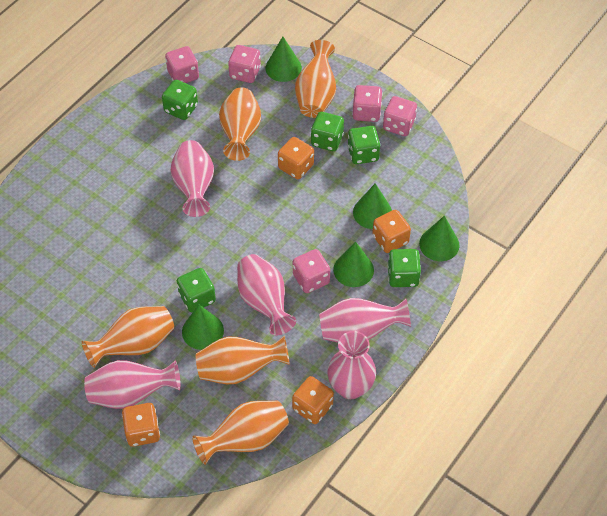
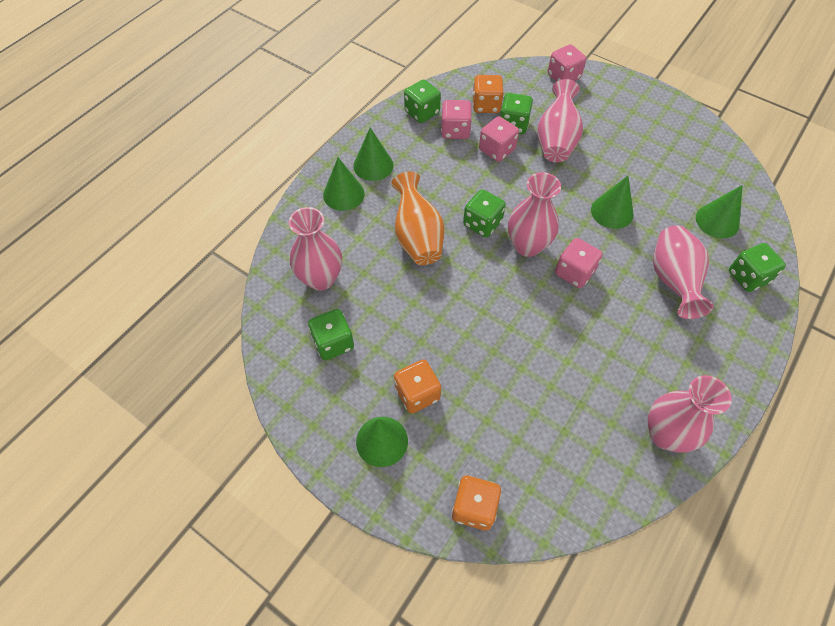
orange dice: [122,403,160,447] [278,137,314,179] [292,376,334,424] [372,210,411,253] = 4 -> [394,360,441,414] [452,475,501,531] [472,75,504,113] = 3
orange vase: [82,306,174,368] [192,401,289,465] [196,336,290,384] [219,87,261,161] [295,40,336,118] = 5 -> [391,171,445,265] = 1
pink dice: [165,46,199,83] [228,45,261,83] [293,249,330,293] [352,85,383,122] [383,96,417,136] = 5 -> [441,100,472,139] [479,116,519,162] [548,44,586,82] [555,238,603,288] = 4

